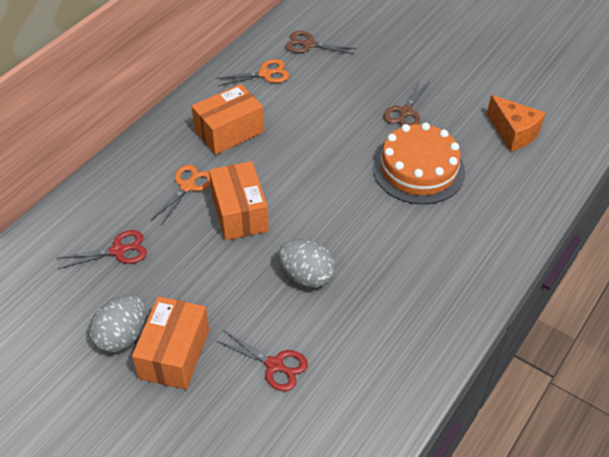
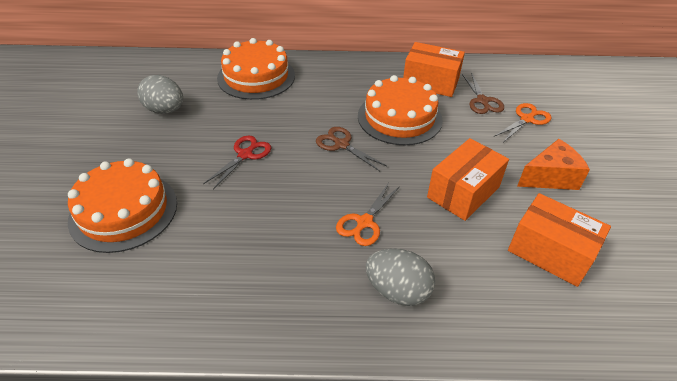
orange cake: [373,123,465,204] = 1 -> [68,158,177,253] [217,38,295,100] [358,75,443,145] = 3
red scissors: [57,230,147,269] [217,330,308,391] = 2 -> [203,135,271,189] = 1

